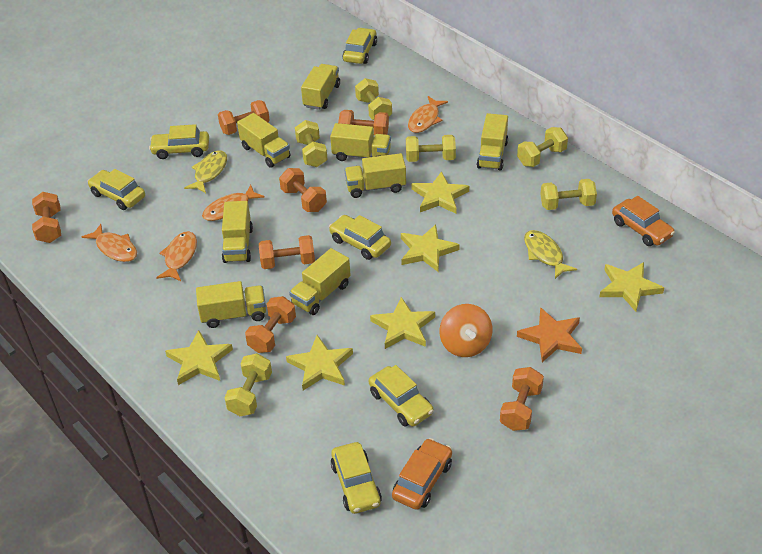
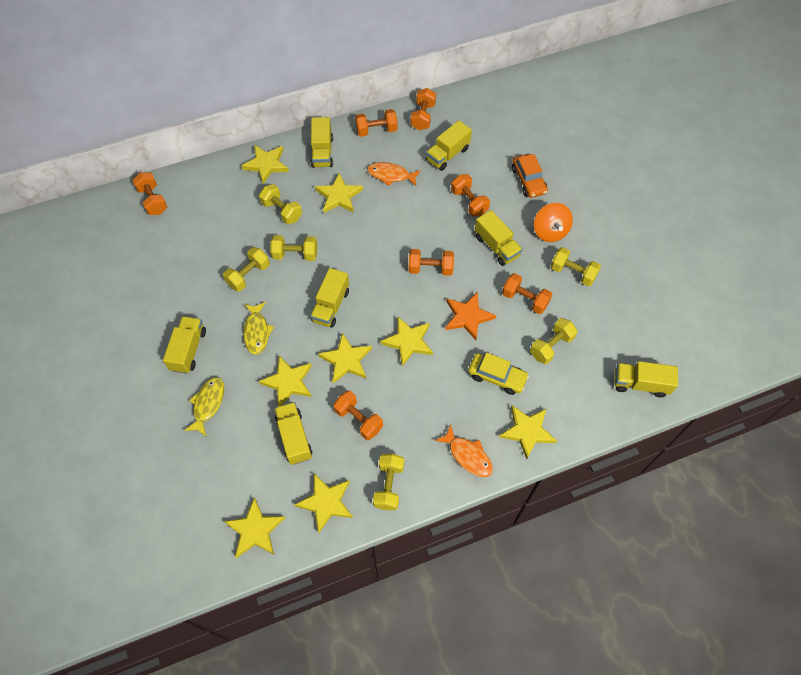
orange car: [392,438,452,510] [612,196,675,246] = 2 -> [512,154,548,198] = 1
orange fish: [82,224,137,262] [156,231,197,281] [202,185,265,221] [408,96,448,133] = 4 -> [367,162,421,186] [435,425,493,477] = 2
yellow car: [88,169,145,210] [149,124,209,159] [329,215,391,260] [331,442,382,514] [342,28,377,64] [369,365,434,426] = 6 -> [468,353,529,395] = 1
yellow star: [165,330,233,385] [286,335,353,390] [370,297,435,349] [401,224,459,272] [411,171,469,214] [599,262,664,312] = 6 -> [224,498,285,558] [241,145,289,184] [259,356,312,407] [294,474,353,533] [315,173,363,213] [318,332,372,383] [380,317,433,366] [499,405,557,459] = 8
yellow truck: [196,281,266,328] [222,201,253,263] [237,113,291,168] [289,248,351,315] [301,64,340,110] [330,123,391,161] [344,153,406,198] [477,113,508,171] = 8 -> [163,316,206,374] [274,402,313,465] [310,268,349,328] [311,117,333,168] [426,120,472,171] [475,210,523,266] [615,361,678,398] = 7

